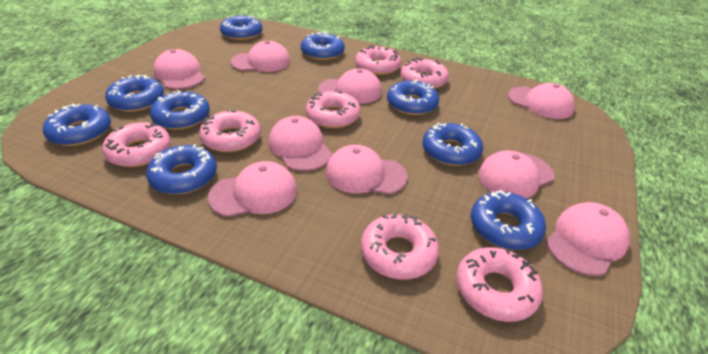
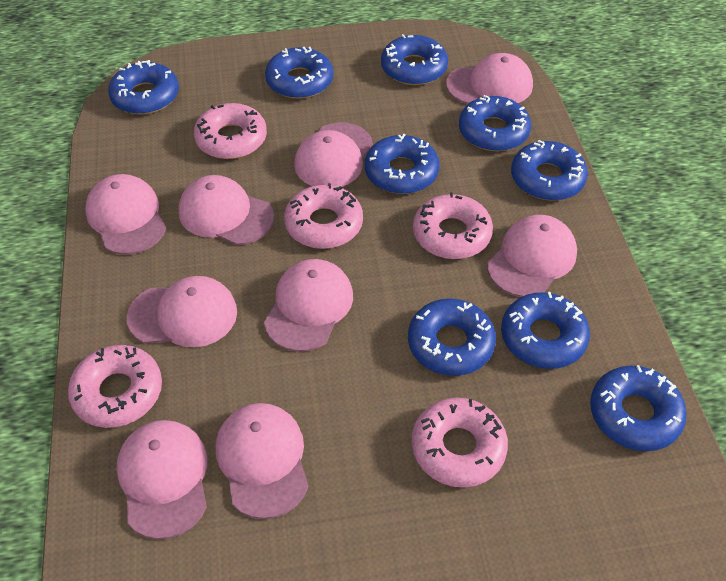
pink donut: [102,122,171,167] [199,109,261,152] [306,90,360,128] [355,45,401,75] [361,213,439,279] [401,58,449,89] [456,247,543,322] = 7 -> [68,345,162,428] [194,103,267,159] [284,183,363,249] [412,398,508,488] [413,192,493,259] = 5

